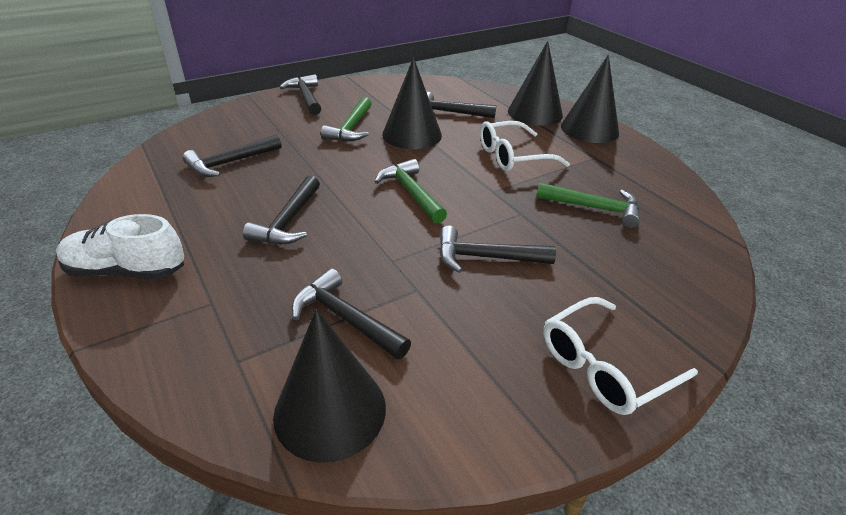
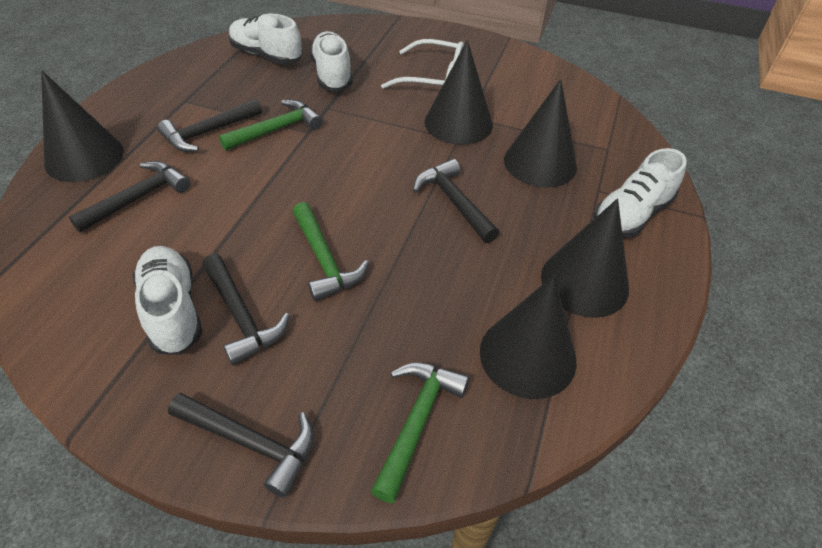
black cone: [273,309,386,463] [382,57,442,149] [508,41,563,126] [561,55,619,143] = 4 -> [41,70,124,182] [425,40,493,145] [480,275,577,399] [504,79,577,188] [541,199,629,318] = 5
black hammer: [183,135,282,177] [243,176,320,245] [279,74,321,115] [292,268,411,360] [427,92,496,118] [439,225,556,273] = 6 -> [69,161,191,233] [157,99,262,152] [168,393,314,498] [202,254,290,366] [413,159,499,243] = 5
white glasses: [480,121,570,171] [543,297,698,415] = 2 -> [381,39,464,89] = 1
white shoe: [56,214,184,279] = 1 -> [133,246,202,355] [229,14,303,64] [310,31,353,92] [594,148,687,238] = 4

